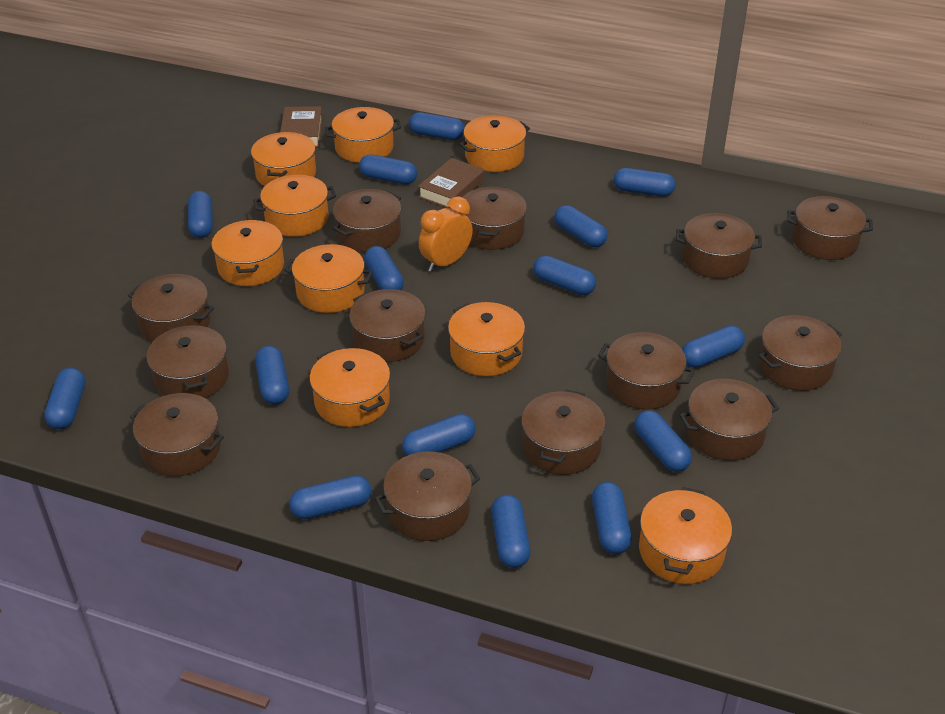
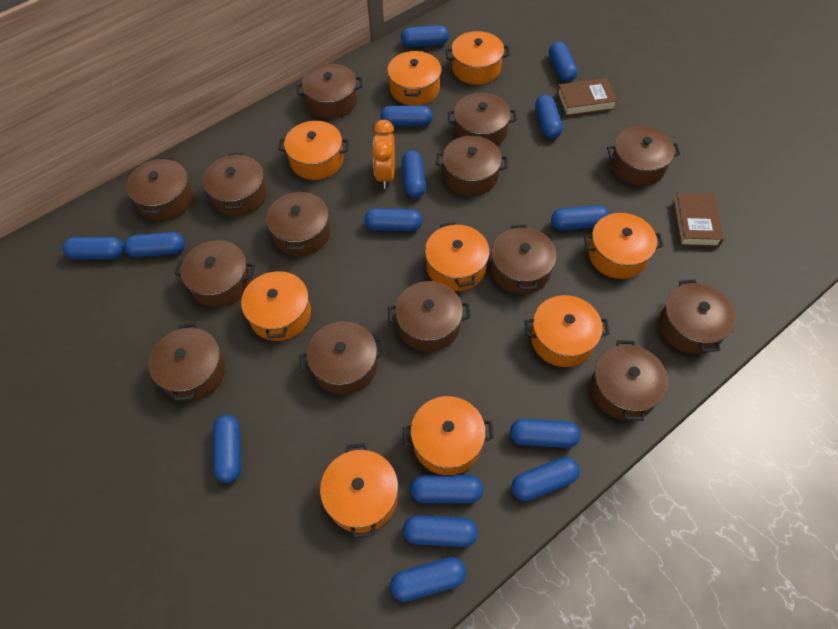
brown pot: [128,274,214,342] [130,393,224,476] [146,324,229,398] [333,189,401,252] [349,289,425,362] [374,451,480,541] [463,186,527,250] [522,390,606,475] [598,332,695,410] [676,213,762,279] [679,379,779,461] [758,315,842,391] [788,196,873,260] = 13 -> [126,157,193,221] [148,323,225,401] [175,240,255,308] [203,153,267,216] [266,190,330,256] [296,64,363,119] [299,321,385,395] [388,281,470,352] [436,136,508,196] [448,93,517,146] [491,225,557,294] [591,340,668,421] [607,126,680,186] [659,280,736,354] = 14

